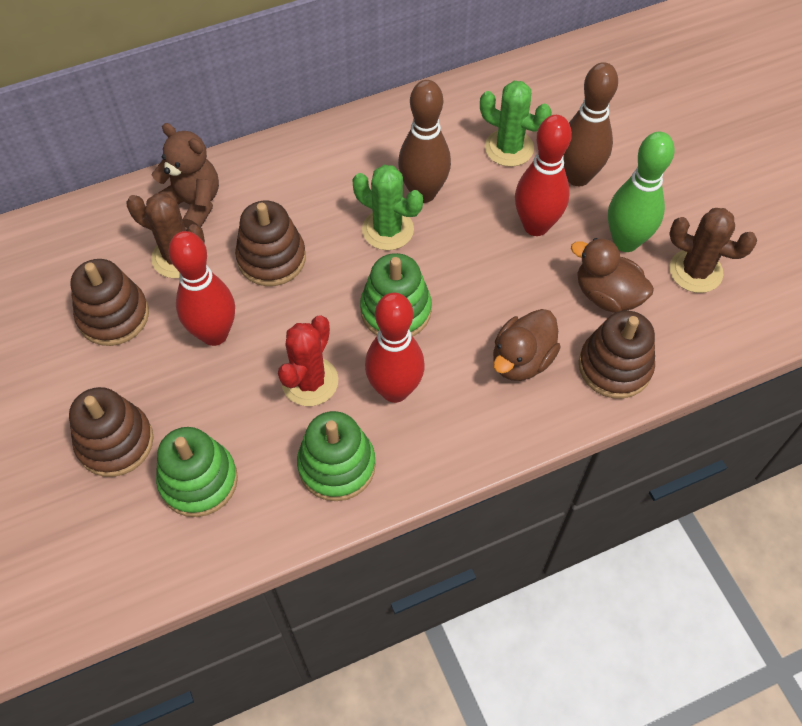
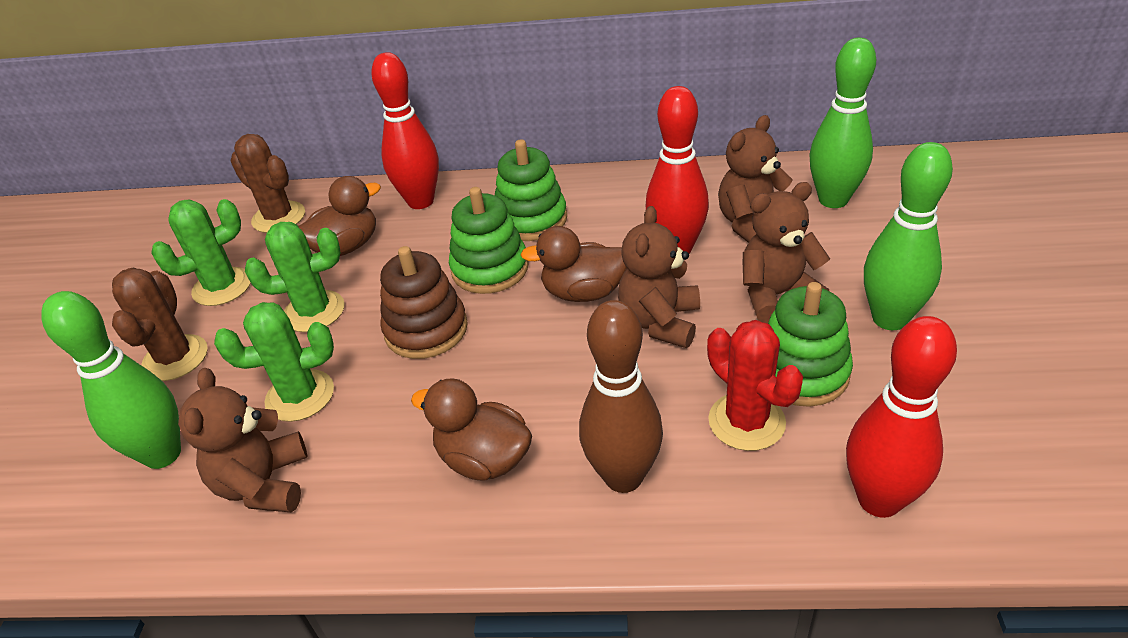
brown bowling pin: [398,80,451,203] [563,62,618,186] = 2 -> [579,300,663,493] = 1
brown duck: [493,309,561,381] [571,238,654,313] = 2 -> [298,176,381,256] [411,378,532,481] [520,226,627,302] = 3
brown stacking toy: [69,387,154,477] [70,259,149,346] [235,201,306,286] [579,310,655,399] = 4 -> [380,246,468,359] = 1
brown teddy bear: [152,123,219,228] = 1 -> [178,368,307,512] [618,206,700,348] [718,115,793,243] [742,182,830,324] = 4
green bowling pin: [608,132,675,252] = 1 -> [42,291,181,469] [810,38,876,208] [864,142,953,330] = 3
green cactus: [352,165,423,250] [480,81,552,167] = 2 -> [151,199,251,306] [214,302,334,422] [245,222,344,332] = 3

